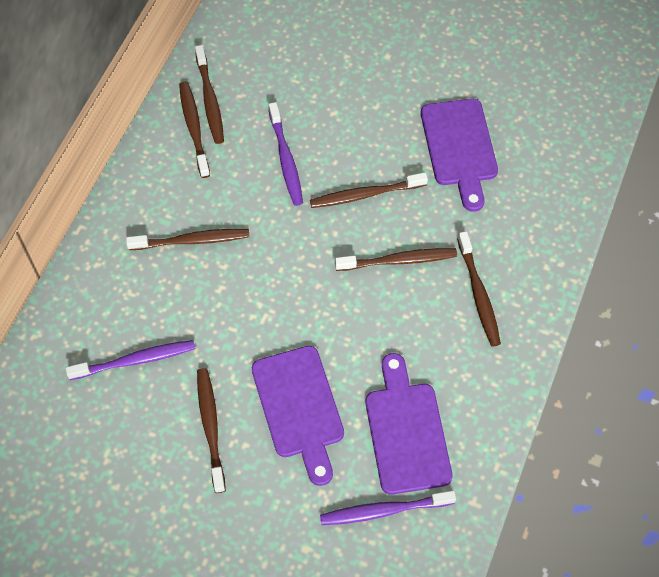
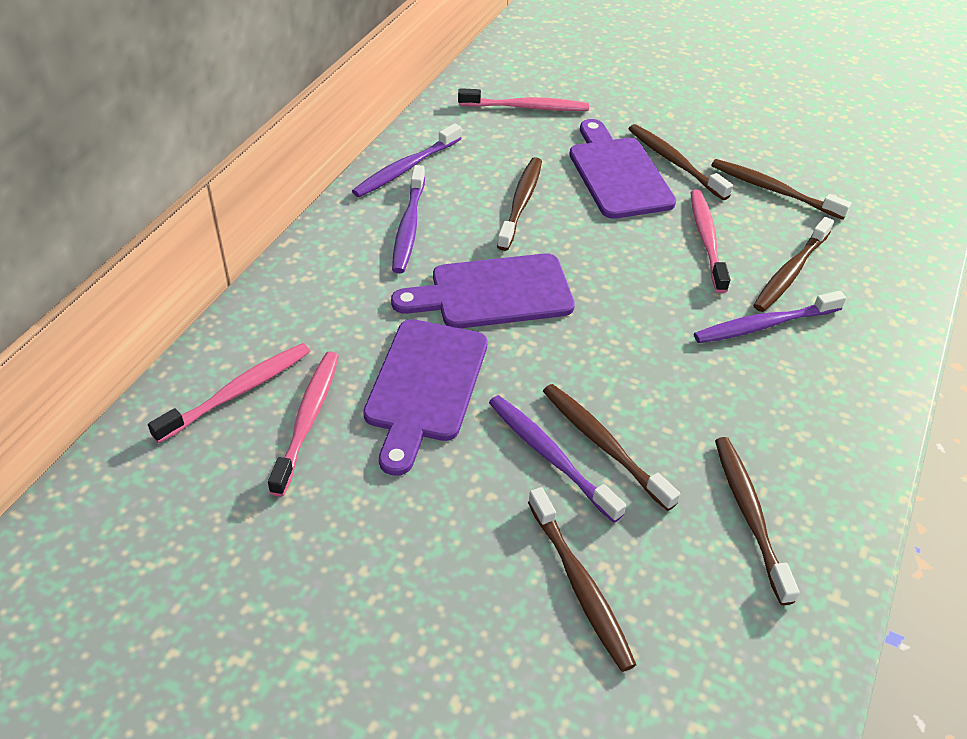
pink toothbrush: none = 0 -> [148,343,310,443] [268,351,339,497] [458,88,589,111] [690,190,730,293] = 4
purple toothbrush: [66,340,195,380] [269,102,303,206] [320,491,456,525] = 3 -> [352,123,462,197] [392,165,425,273] [489,395,626,523] [694,291,846,343] = 4

